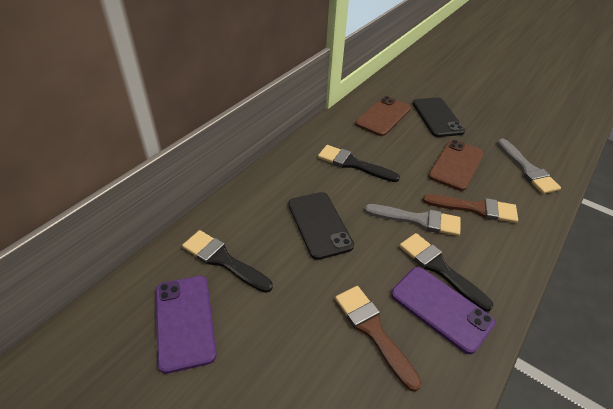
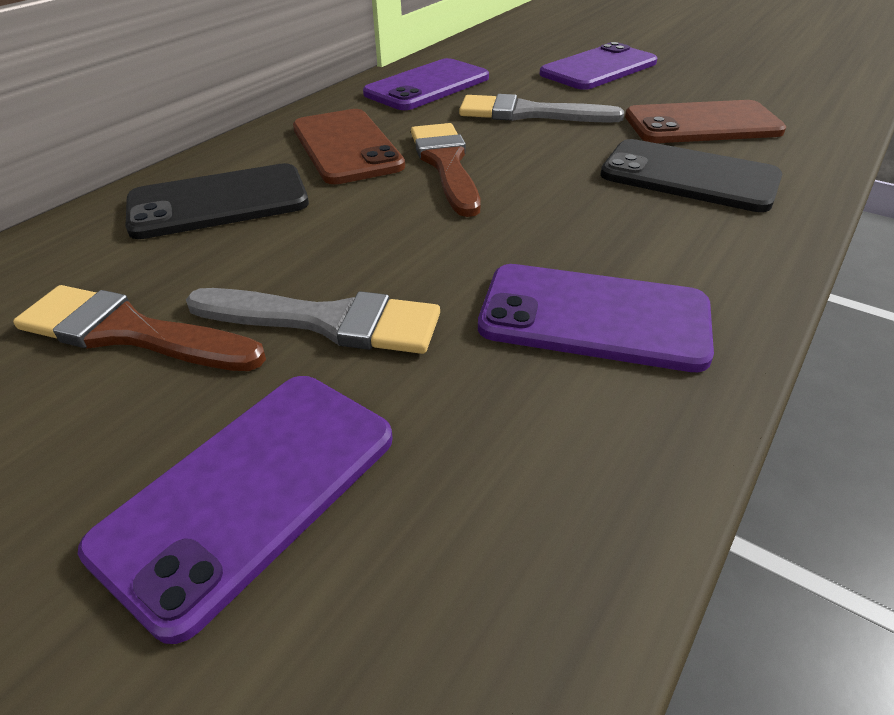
black brush: [182,230,273,293] [318,145,400,182] [399,233,493,311] = 3 -> none = 0
purple phone: [156,276,216,374] [391,267,495,354] = 2 -> [78,376,393,644] [363,58,489,110] [478,264,714,372] [539,42,658,90] = 4

